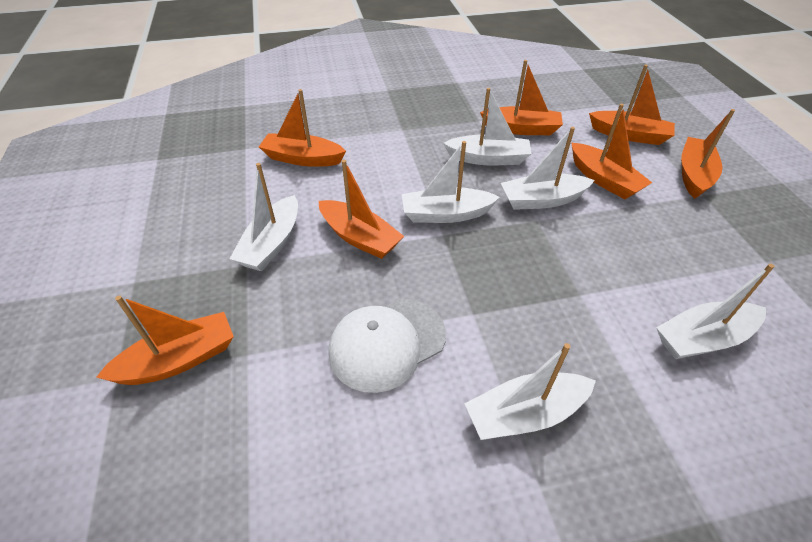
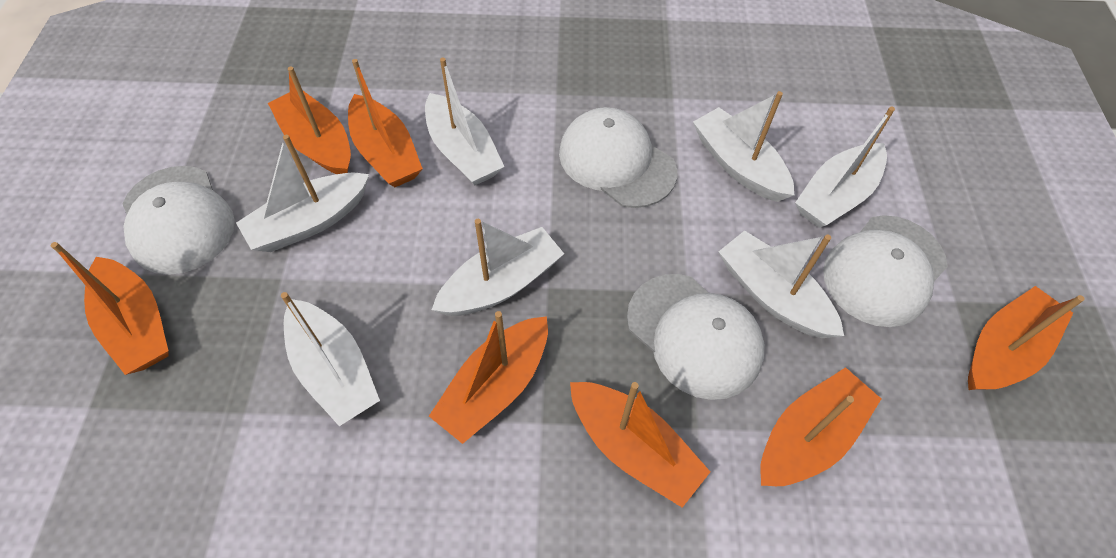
white boat: [230,163,298,271] [402,141,500,223] [443,88,532,165] [465,343,596,440] [501,127,595,210] [656,264,774,359] = 6 -> [236,135,369,252] [281,292,380,426] [425,58,504,186] [432,219,564,316] [693,91,794,202] [719,231,844,338] [795,107,895,228] = 7
white cap: [328,299,446,393] = 1 -> [122,166,235,275] [559,107,677,208] [627,274,765,400] [823,215,948,327] = 4

